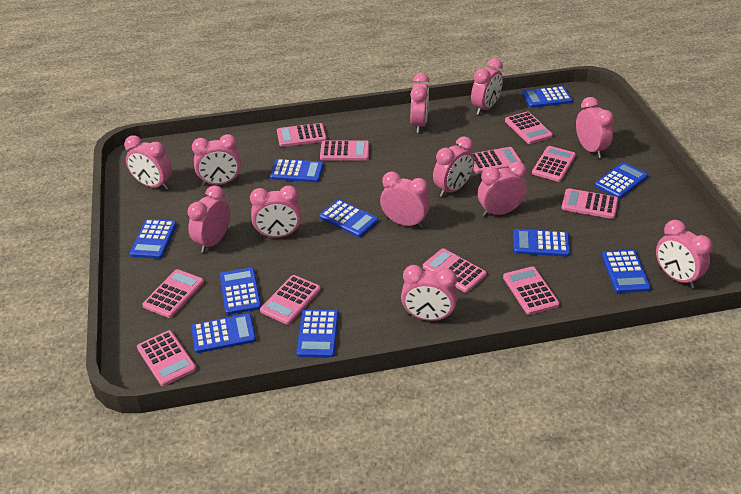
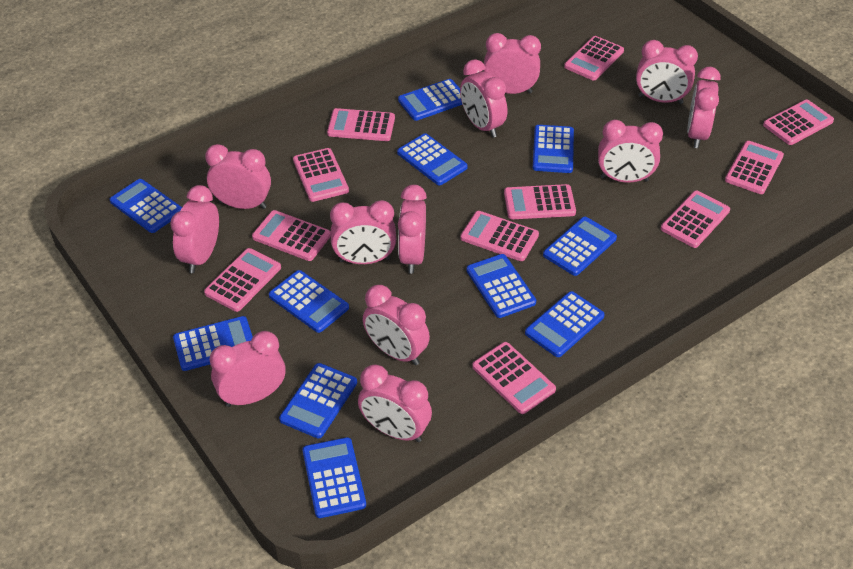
blue calculator: [130,219,177,259] [191,313,256,353] [220,268,261,315] [270,159,324,182] [296,309,339,358] [319,199,379,237] [513,229,570,257] [522,86,573,108] [594,162,648,199] [602,250,651,293] = 10 -> [110,179,182,233] [173,316,253,371] [269,270,349,333] [279,363,357,439] [302,437,366,518] [397,133,468,185] [398,79,462,121] [467,254,536,318] [525,291,604,357] [533,125,574,173] [543,217,617,276] = 11

